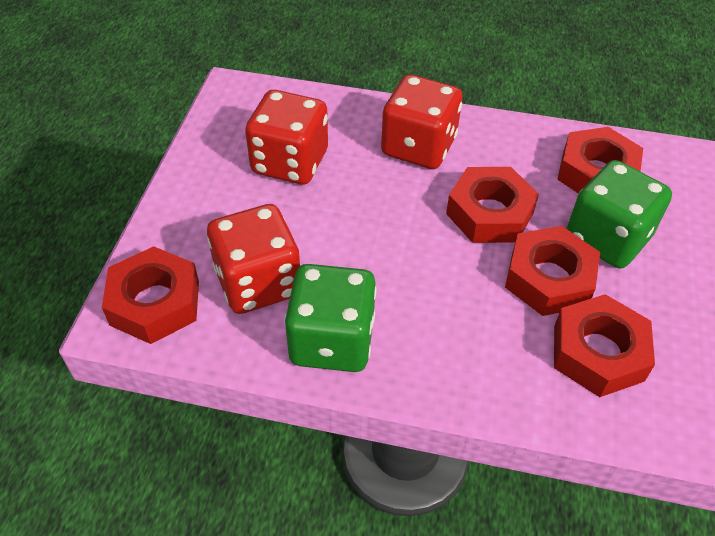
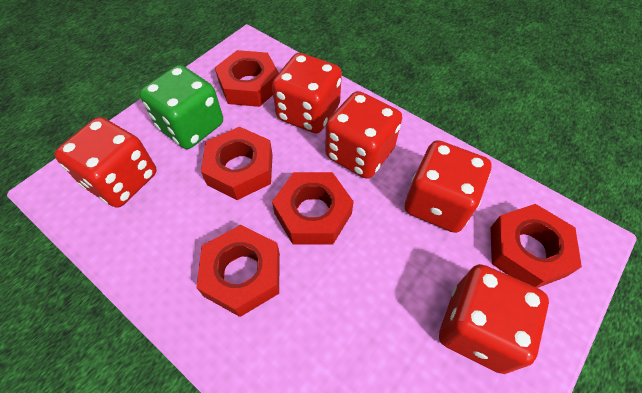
green dice: [284,264,376,372] [567,160,672,268] = 2 -> [139,65,223,149] = 1
red dice: [207,204,300,314] [245,90,328,185] [381,75,463,169] = 3 -> [54,117,157,208] [272,53,342,134] [325,91,402,179] [405,140,492,233] [439,264,549,374] = 5

